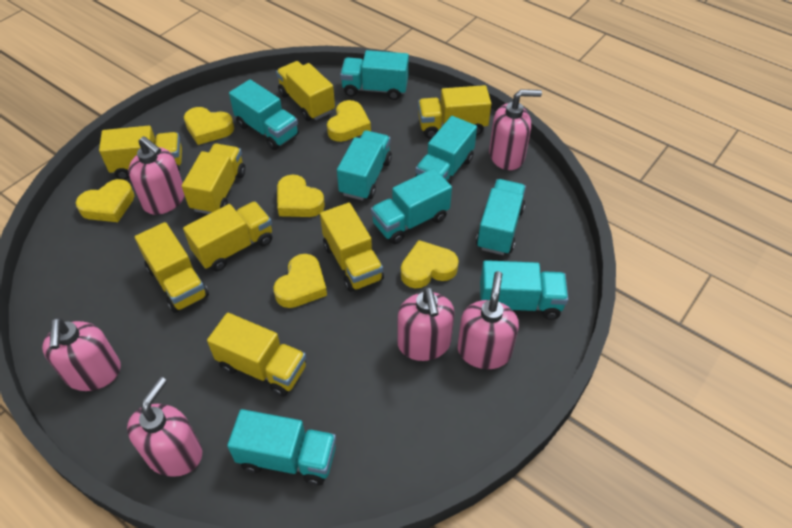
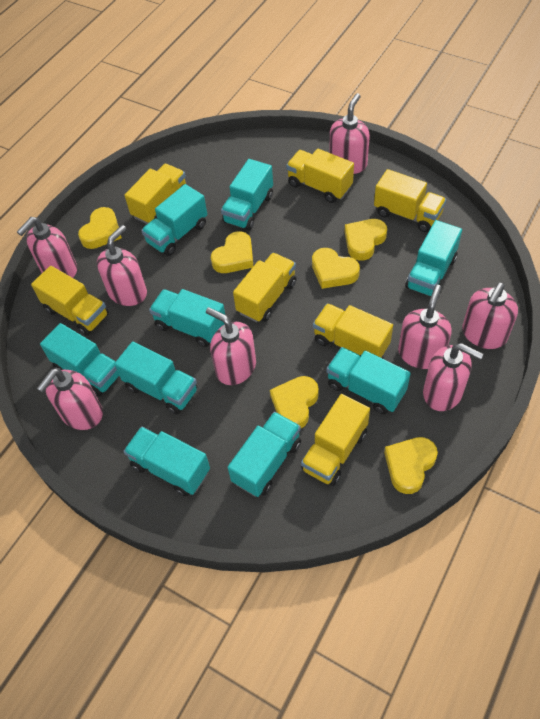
pink soap dispenser: [42,317,121,391] [127,377,202,477] [128,136,185,215] [398,287,455,361] [458,271,519,369] [489,89,542,170] = 6 -> [17,217,77,278] [37,368,103,430] [97,225,147,306] [206,307,256,385] [329,93,370,174] [398,285,452,369] [423,343,484,411] [462,283,518,349] = 8
turquoise truck: [227,409,336,485] [229,79,299,150] [337,130,392,201] [340,50,409,100] [371,168,452,244] [415,116,477,185] [476,179,526,255] [480,260,568,320] = 8 -> [40,323,119,397] [114,342,197,414] [124,427,210,496] [141,184,207,256] [149,289,225,347] [221,159,273,230] [228,412,301,497] [326,347,411,414] [405,220,462,296] = 9
yellow truck: [99,126,182,180] [135,222,209,313] [182,144,246,214] [183,201,272,271] [207,313,306,397] [276,61,335,121] [320,203,384,292] [418,85,491,139] = 8 -> [31,266,109,335] [124,164,186,224] [233,253,296,322] [286,149,354,203] [301,394,370,486] [313,303,393,358] [374,169,446,232] = 7

